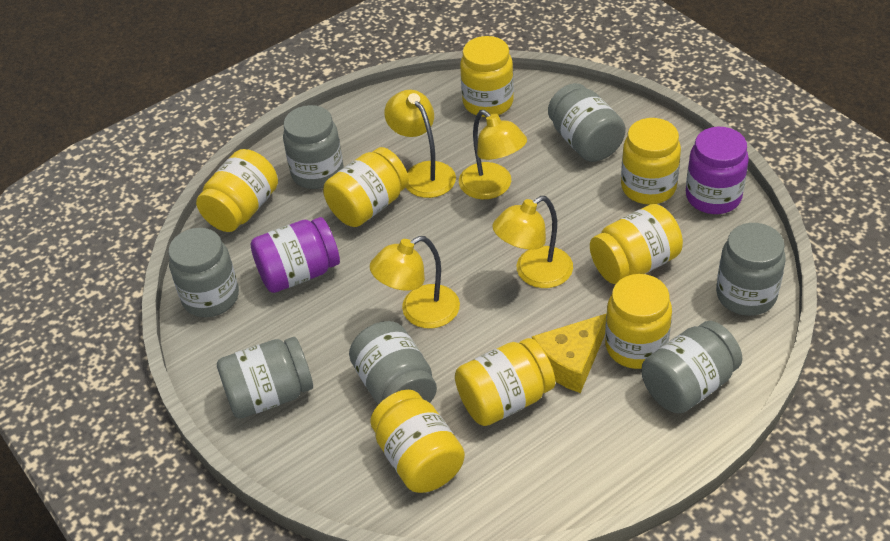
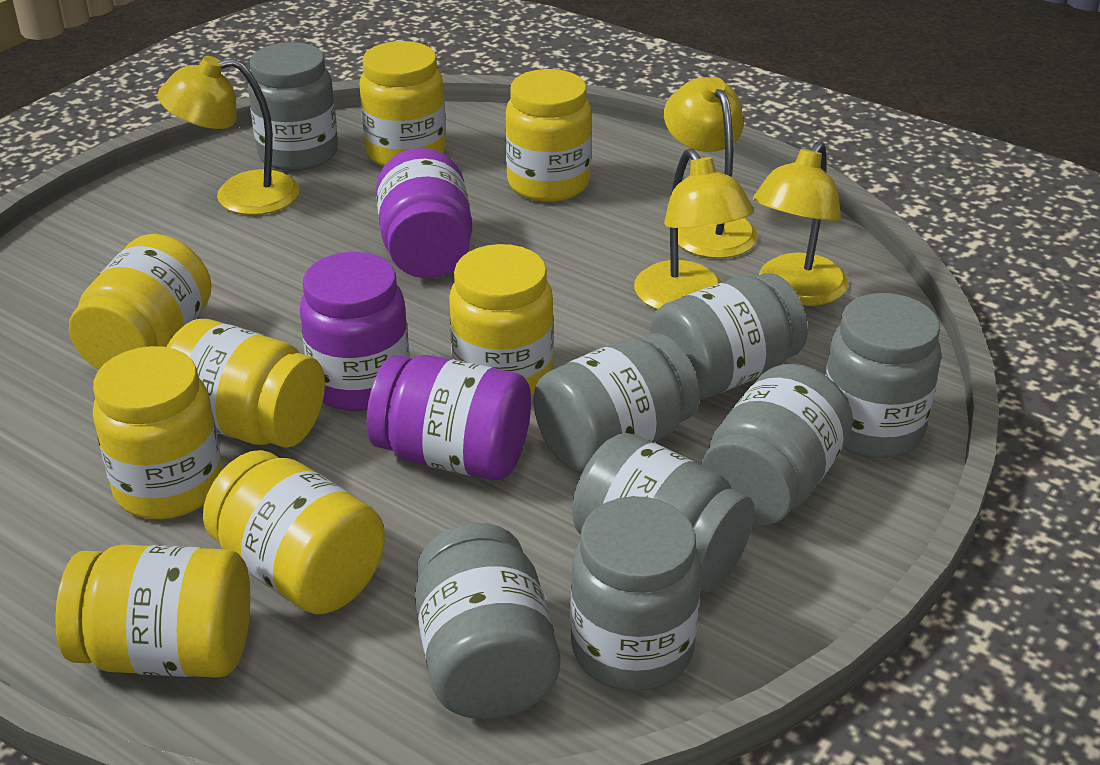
grey jar: [168,228,239,317] [217,337,313,419] [283,105,343,189] [349,321,437,405] [548,83,626,162] [641,321,742,414] [716,223,786,316] = 7 -> [248,42,338,171] [415,523,560,720] [534,334,700,473] [570,496,702,691] [572,433,755,592] [650,273,808,400] [701,364,853,526] [825,293,941,458] = 8
purple jar: [250,217,340,293] [686,127,749,214] = 2 -> [300,252,409,411] [367,355,531,480] [376,148,472,278] = 3
yellow cheese: [532,313,607,393] = 1 -> none = 0

